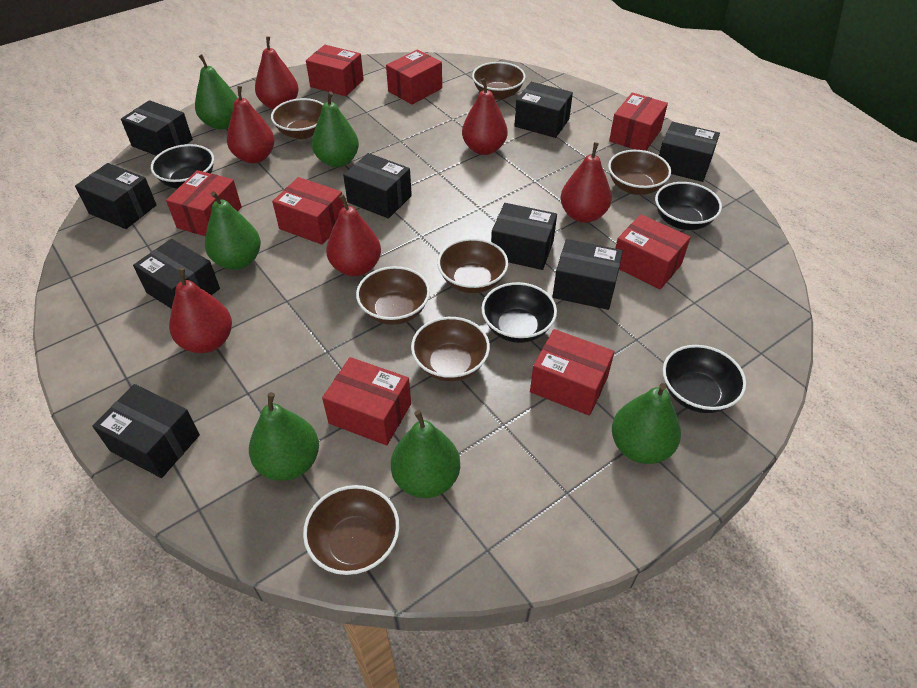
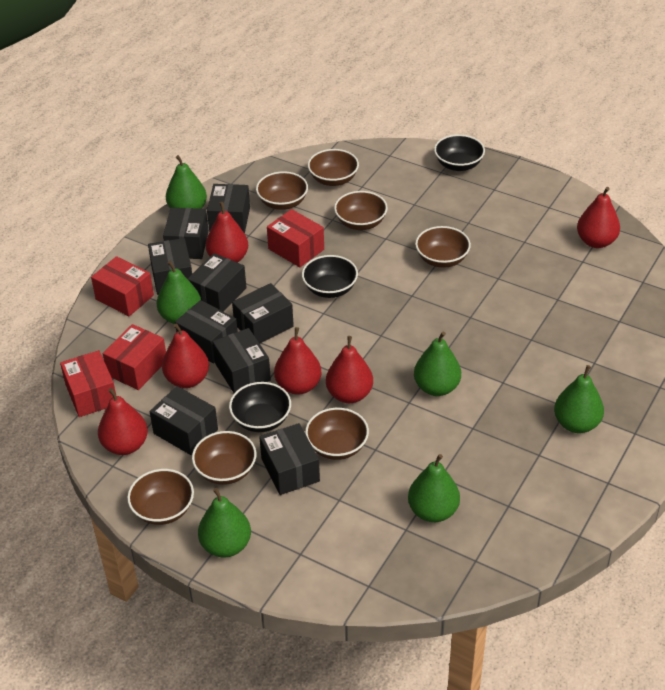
black bowl: [151,144,214,189] [482,282,557,343] [655,182,722,230] [663,345,746,413] = 4 -> [229,382,291,432] [302,255,358,298] [434,134,485,171] = 3
red box: [166,170,242,236] [272,177,344,245] [306,45,364,96] [322,357,411,445] [386,50,442,105] [530,329,615,416] [609,93,668,151] [615,214,691,290] = 8 -> [60,350,116,417] [91,256,154,316] [103,324,166,390] [267,209,324,267] = 4

